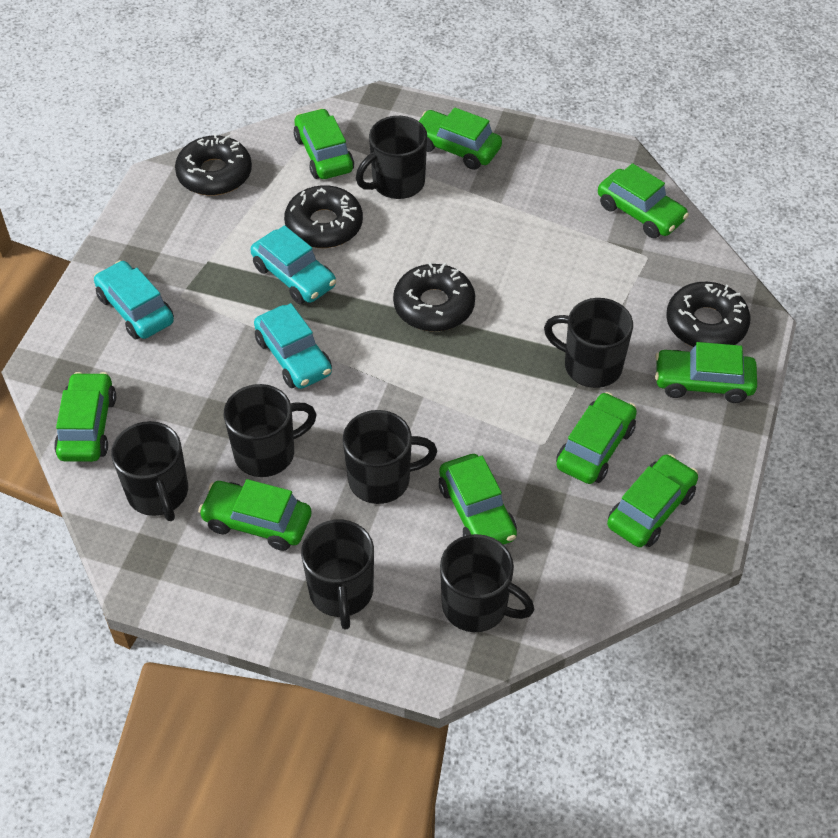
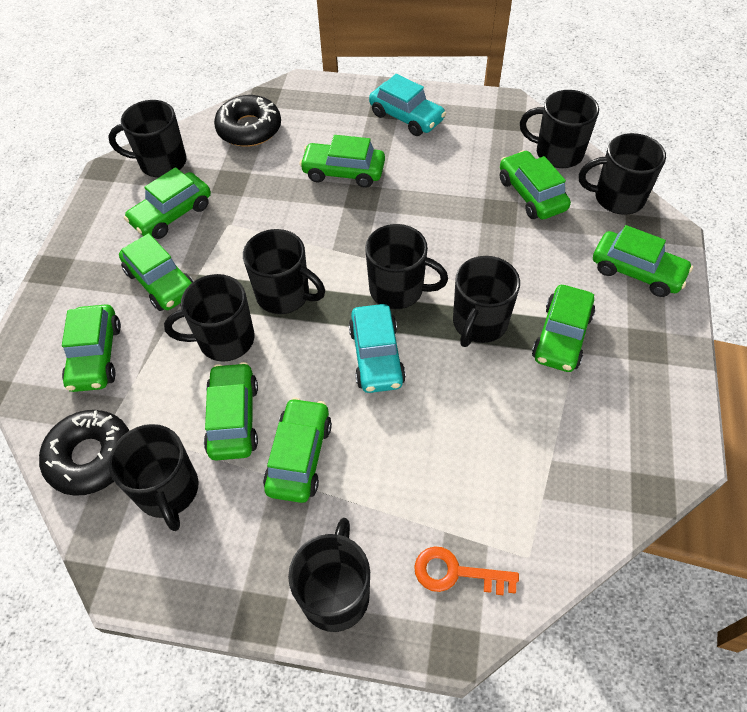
black donut: [175,133,252,196] [284,185,363,248] [393,262,475,332] [666,282,750,347] = 4 -> [39,410,129,496] [214,95,281,147] = 2
black mug: [111,421,188,521] [224,384,317,477] [301,519,374,629] [343,410,437,504] [356,116,427,199] [440,534,534,632] [544,298,633,388] = 7 -> [108,100,187,177] [108,424,199,531] [164,274,254,362] [243,229,325,314] [288,518,370,632] [365,224,448,309] [453,256,520,347] [520,90,599,168] [579,133,666,215] = 9
orange key: none = 0 -> [414,546,519,595] = 1
turquoise car: [94,260,174,340] [251,225,336,304] [254,303,332,389] = 3 -> [349,304,406,393] [369,74,446,136] = 2

